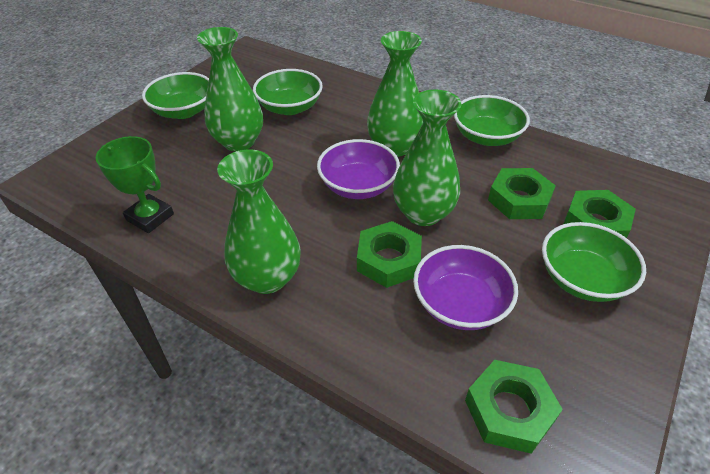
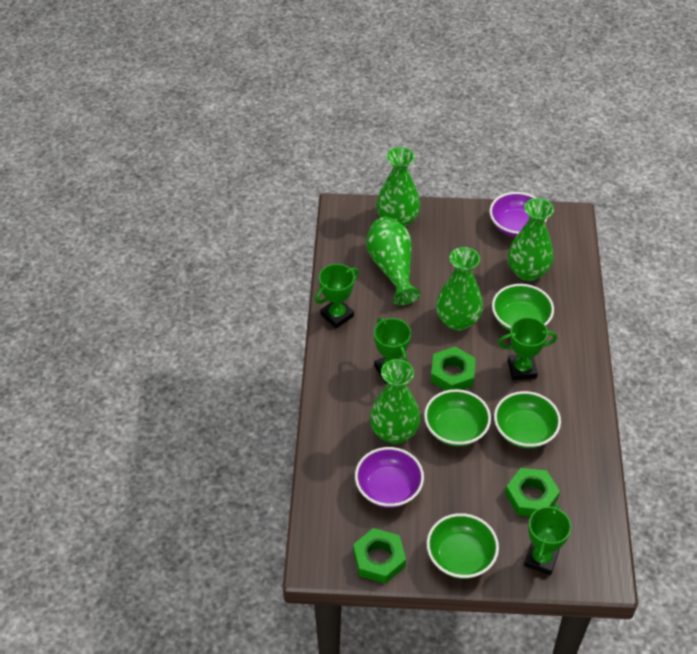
green nut: [357,221,422,288] [465,360,563,454] [488,168,556,219] [564,190,636,238] = 4 -> [353,528,406,584] [431,347,476,391] [505,468,560,516] = 3
green trophy: [95,136,174,233] = 1 -> [315,264,359,328] [374,318,411,383] [498,317,557,380] [524,503,571,575] = 4
green vase: [197,27,263,151] [217,150,301,294] [367,31,423,157] [393,90,461,226] = 4 -> [366,217,421,305] [370,359,421,444] [377,147,420,227] [436,247,483,331] [508,198,554,281] = 5

